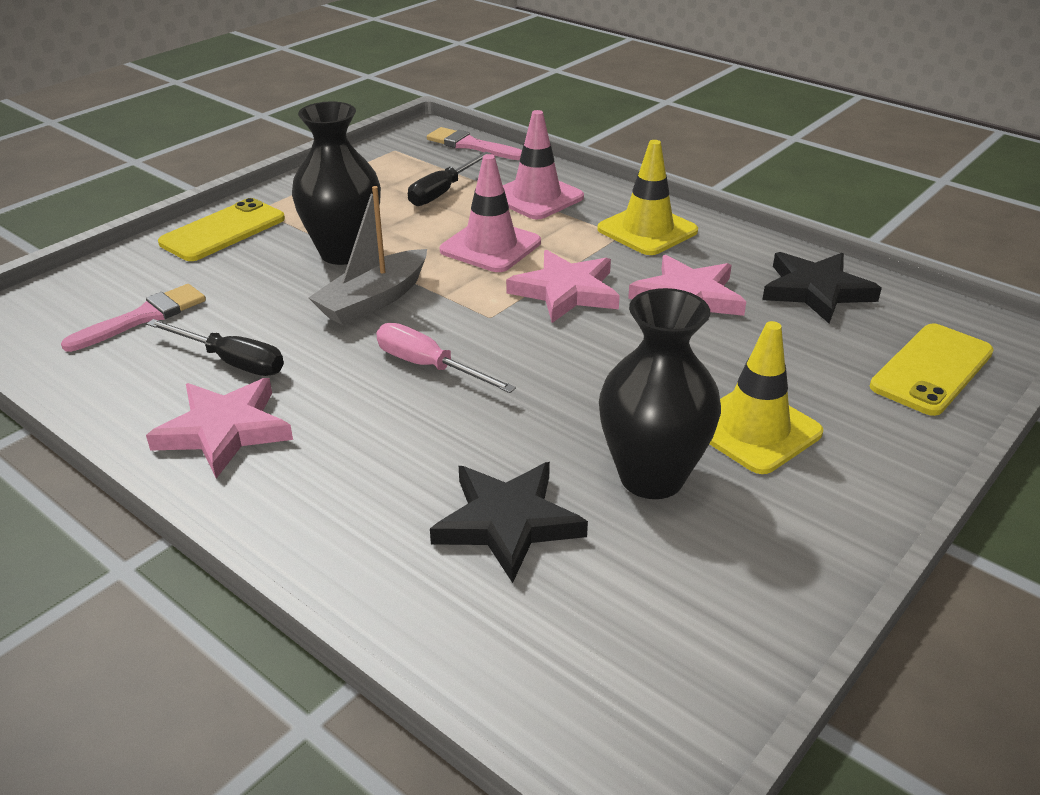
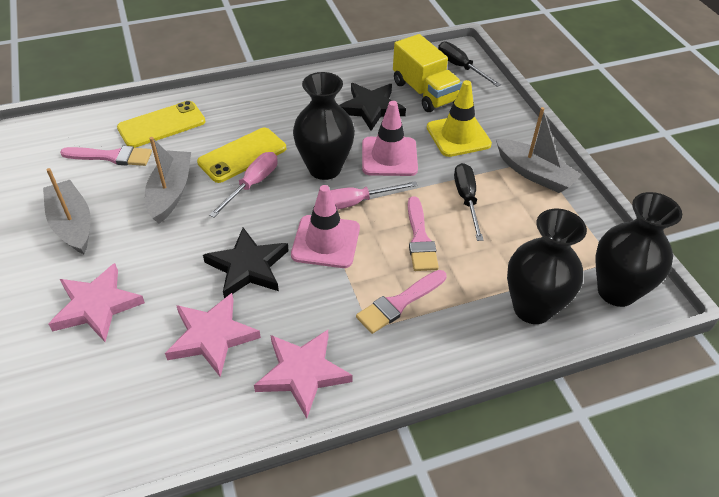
black vase: [292,101,381,265] [599,288,721,499] = 2 -> [293,72,355,180] [507,209,587,324] [595,192,682,307] = 3
grey boat: [308,186,427,326] = 1 -> [43,168,91,254] [145,137,191,223] [496,107,582,193] = 3
pink brush: [61,284,206,352] [427,127,522,160] = 2 -> [60,146,152,166] [356,270,447,334] [408,196,439,271] = 3
pink screwdriver: [376,323,516,393] = 1 -> [209,152,278,218] [330,181,417,210] = 2
yellow traffic cone: [597,140,698,255] [710,321,823,474] = 2 -> [427,80,492,157] = 1
yellow truck: none = 0 -> [393,34,462,112] = 1

